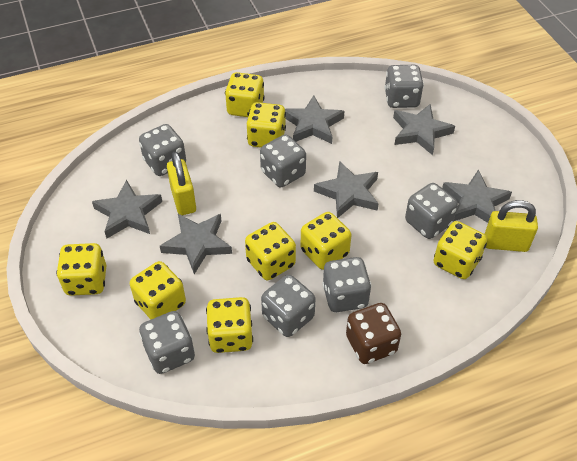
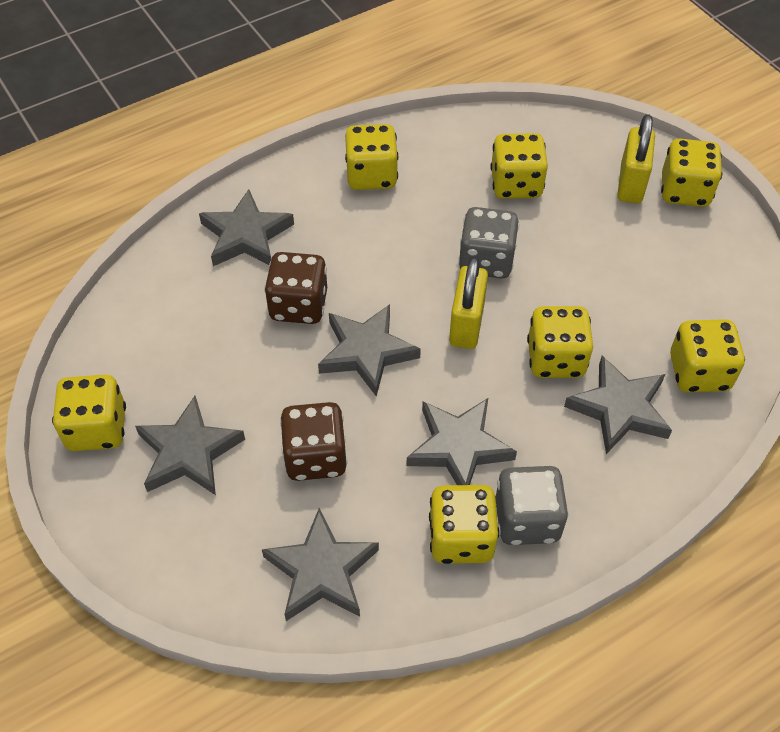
brown dice: [346,303,401,364] = 1 -> [264,252,327,324] [280,402,347,481] = 2
grey dice: [139,124,186,176] [139,311,195,374] [260,134,306,187] [261,275,316,337] [322,257,371,312] [384,65,424,108] [405,183,458,239] = 7 -> [458,207,519,278] [496,466,569,545] = 2
yellow dice: [56,243,106,296] [130,261,186,319] [206,297,253,353] [225,72,265,117] [245,222,296,280] [247,102,286,148] [301,212,351,270] [433,221,487,279] = 8 -> [52,374,126,451] [345,124,398,190] [429,485,499,564] [490,133,548,199] [527,306,593,378] [661,139,722,207] [670,319,745,392] = 7

